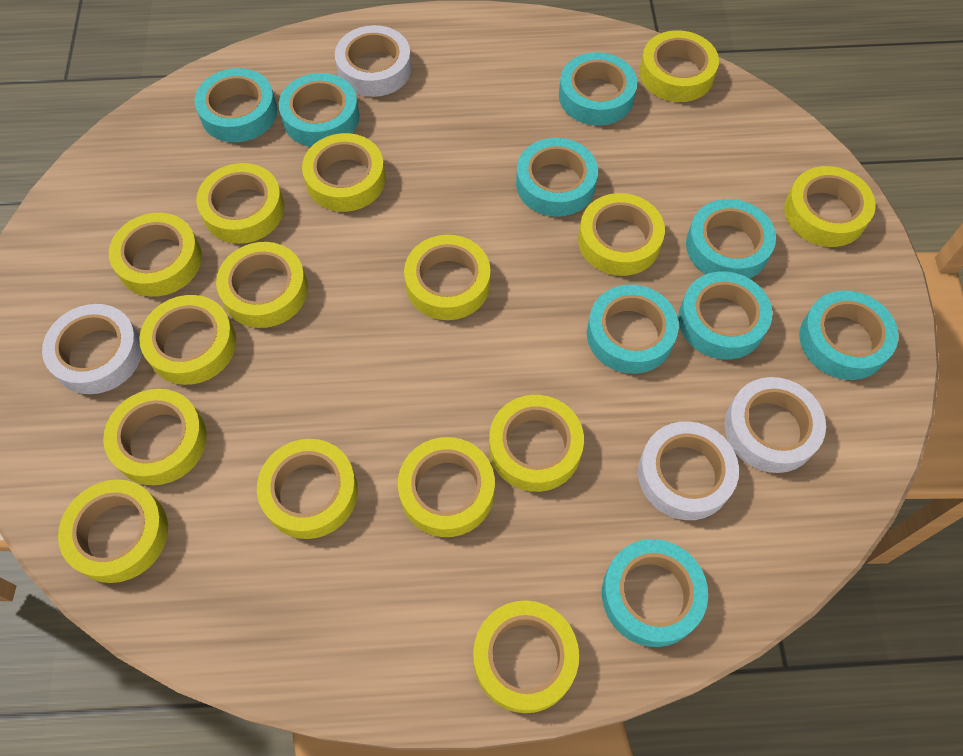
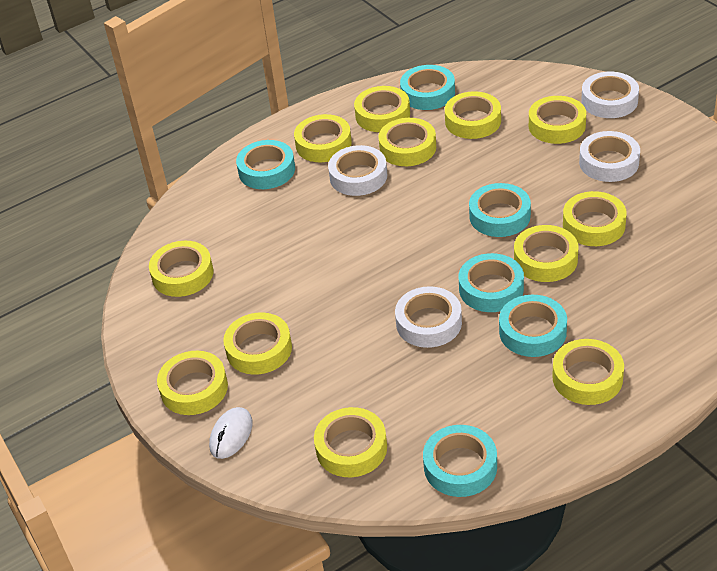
turquoise tape: [195,68,277,142] [279,73,359,147] [516,138,598,217] [559,52,637,125] [587,285,679,374] [602,539,708,647] [678,271,772,360] [686,199,776,279] [799,290,898,380] = 9 -> [236,140,295,189] [400,65,455,110] [423,425,497,497] [459,253,524,312] [469,183,531,237] [499,295,567,357] = 6
white mouse: none = 0 -> [209,407,252,459] = 1
yellow tape: [58,480,168,583] [103,389,207,485] [109,213,202,297] [139,295,236,385] [196,163,284,244] [216,242,308,328] [257,439,358,539] [302,133,385,212] [398,437,495,537] [404,235,490,320] [473,600,579,713] [489,395,584,492] [578,193,665,276] [640,30,719,102] [784,166,875,247] = 15 -> [149,241,214,297] [157,351,228,415] [223,312,292,375] [294,114,352,162] [314,407,387,477] [354,86,410,132] [378,118,436,166] [445,91,501,139] [514,225,578,282] [529,96,586,144] [552,339,624,405] [563,191,627,246] = 12

